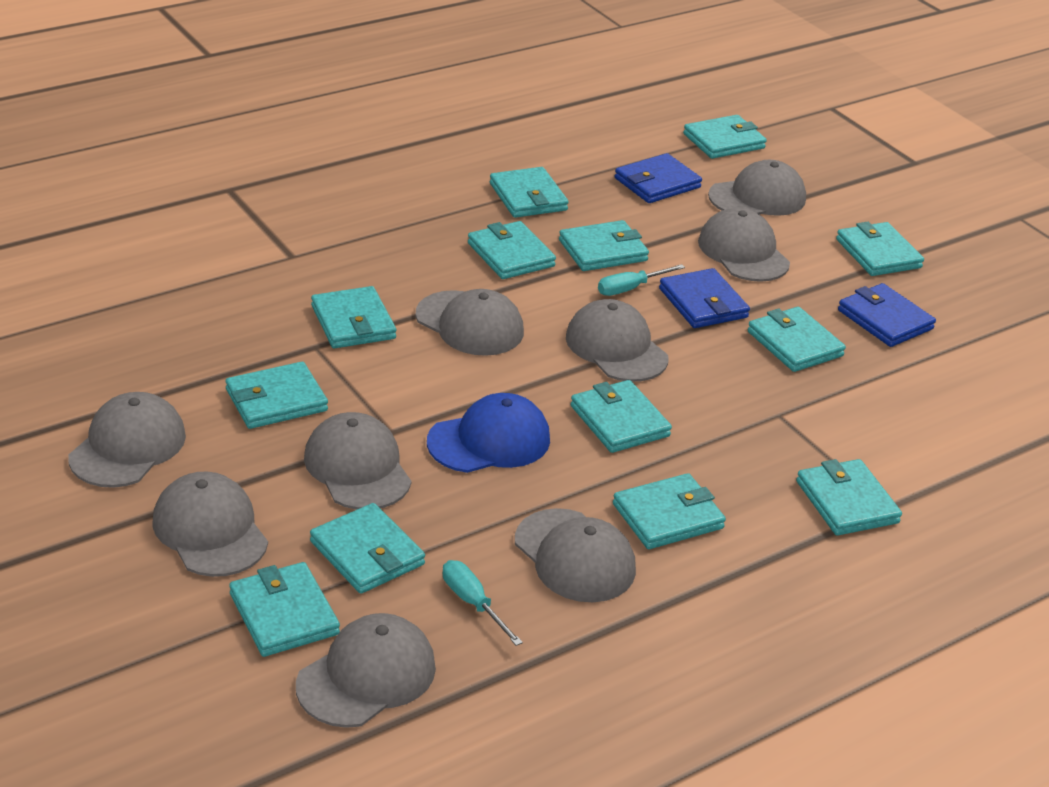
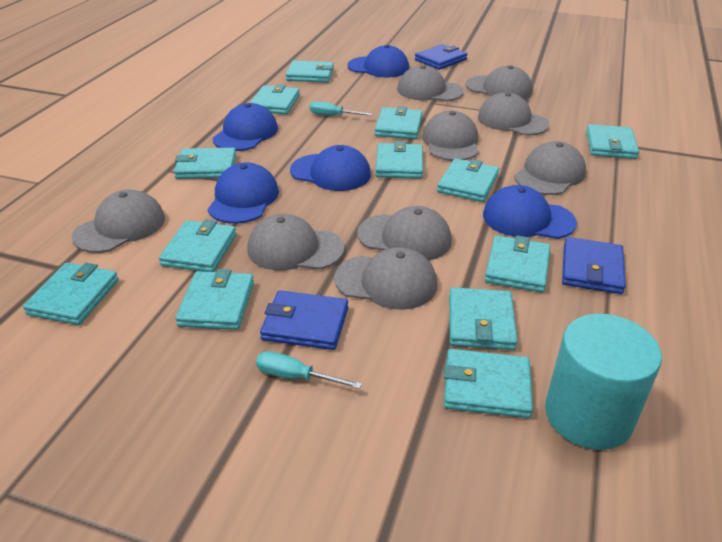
blue cap: [427,393,550,473] = 1 -> [207,162,279,224] [213,103,278,151] [290,145,371,191] [347,45,409,78] [483,185,577,239] = 5
turquoise cylinder: none = 0 -> [545,314,662,450] = 1

